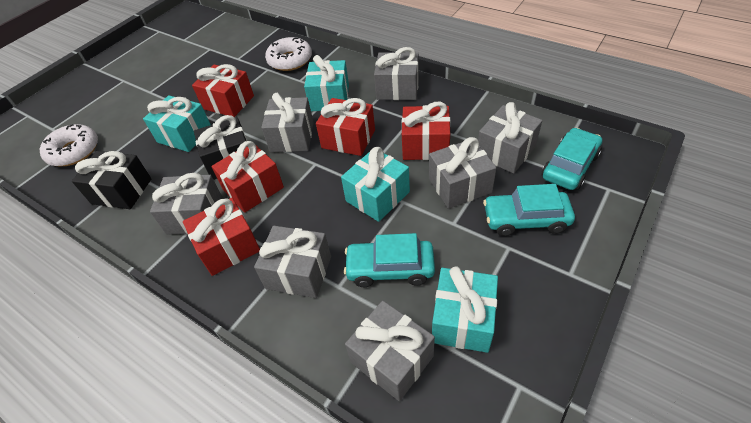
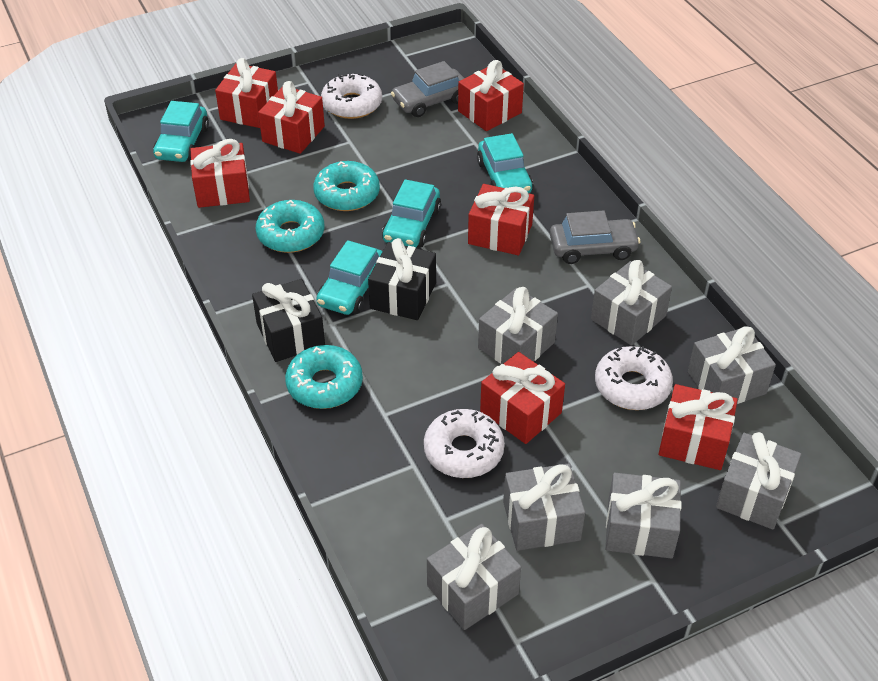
grey car: none = 0 -> [391,61,464,117] [550,210,640,264] = 2
red gift: [183,198,260,276] [192,64,254,117] [212,141,284,213] [316,98,375,156] [402,102,450,160] = 5 -> [190,139,250,208] [215,58,278,128] [258,81,325,154] [458,60,524,131] [468,184,534,255] [480,352,565,444] [659,384,738,470] = 7
turquoise car: [344,233,435,287] [483,184,575,236] [542,128,602,190] = 3 -> [153,101,209,162] [316,240,383,315] [382,179,441,248] [477,133,533,193] = 4
turquoise donut: none = 0 -> [256,200,324,253] [285,345,363,409] [313,161,380,211] = 3
turquoise gift: [143,95,211,152] [304,55,349,111] [341,147,410,222] [432,266,498,353] = 4 -> none = 0
white donut: [40,124,98,166] [265,37,312,71] = 2 -> [321,72,382,119] [424,409,505,478] [595,346,673,410] = 3

